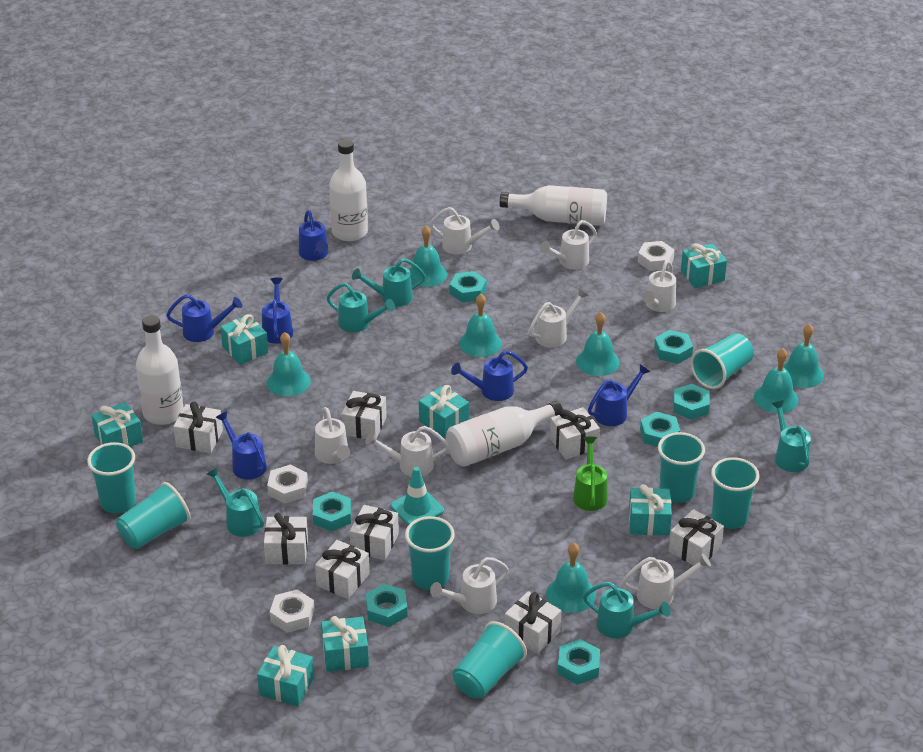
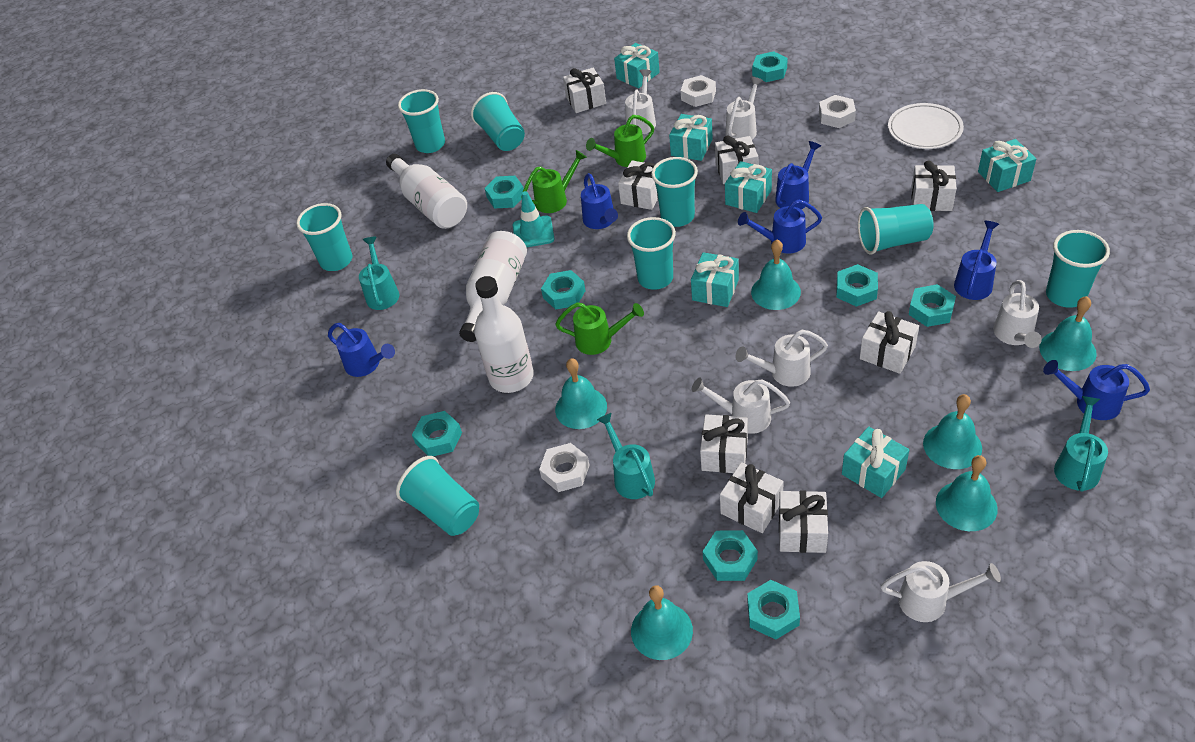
green watering can: [573,436,608,511] = 1 -> [521,150,587,213] [555,302,644,355] [586,115,654,167] = 3
turquoise bell: [267,332,311,397] [409,226,447,287] [459,294,502,357] [546,543,596,613] [576,312,620,376] [754,348,798,413] [783,324,824,388] = 7 -> [555,358,607,429] [631,585,693,660] [751,240,801,310] [923,394,982,469] [936,455,998,531] [1039,296,1097,371] = 6
turquoise cup: [87,442,136,513] [116,482,191,549] [405,516,455,590] [453,621,527,699] [658,432,705,503] [690,333,754,389] [711,457,759,529] = 7 -> [296,203,352,271] [396,456,479,536] [398,89,445,153] [471,92,525,151] [627,217,676,290] [651,157,698,227] [858,204,933,255] [1046,230,1110,308] = 8
turquoise gift: [92,402,143,447] [220,314,268,365] [257,645,314,706] [321,616,369,672] [419,385,469,439] [629,484,672,535] [681,243,727,288] = 7 -> [614,43,660,88] [669,114,713,161] [691,252,739,307] [725,161,772,213] [842,426,909,498] [978,139,1036,192] = 6
turquoise nut: [313,492,351,531] [366,584,408,627] [450,271,487,302] [558,639,600,685] [640,412,680,447] [654,330,693,364] [673,384,710,420] = 7 -> [412,411,462,456] [484,176,524,209] [541,270,586,310] [703,530,758,581] [747,580,800,640] [752,51,787,82] [836,264,878,307] [909,284,956,327] = 8
turquoise watering can: [206,467,264,537] [326,283,395,333] [352,258,426,307] [583,582,671,638] [771,400,811,472] = 5 -> [359,237,399,310] [597,413,655,499] [1054,396,1108,492] = 3
white bottle: [136,315,183,425] [329,139,368,241] [446,401,563,467] [500,185,607,226] = 4 -> [386,154,467,229] [459,231,527,342] [474,276,534,393] = 3
white plate: none = 0 -> [888,103,964,149] = 1
white watering can: [315,407,350,464] [365,426,449,476] [430,207,499,254] [430,557,509,614] [529,289,589,348] [540,220,597,269] [623,554,711,609] [642,260,676,312] = 8 -> [625,69,656,134] [691,378,790,434] [725,77,763,140] [736,330,828,387] [881,561,1001,622] [993,280,1042,348] = 6

